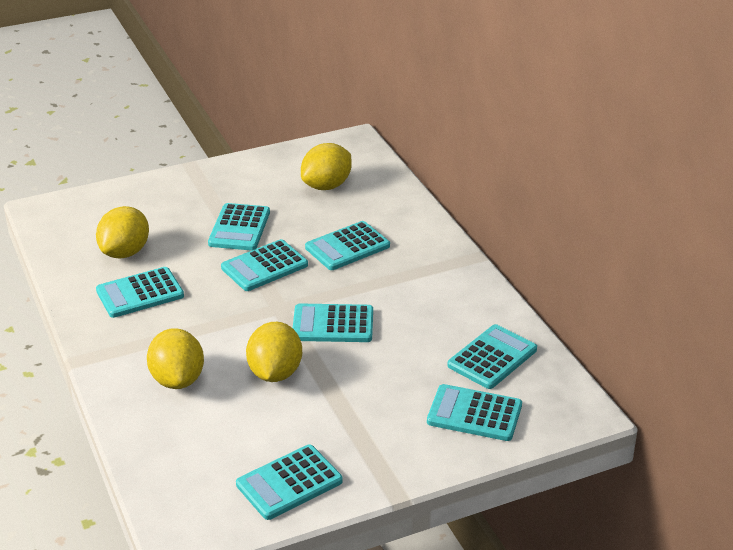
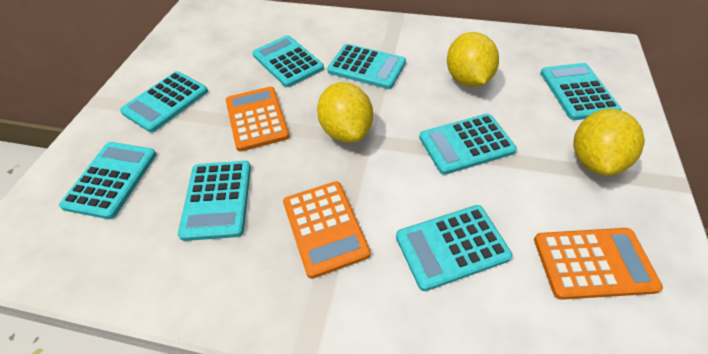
orange calculator: none = 0 -> [226,87,290,152] [283,181,371,279] [534,228,663,300] = 3
yellow lemon: [96,206,149,259] [147,328,204,389] [246,322,302,382] [301,143,352,190] = 4 -> [317,82,373,143] [447,32,499,87] [573,109,645,176] = 3

